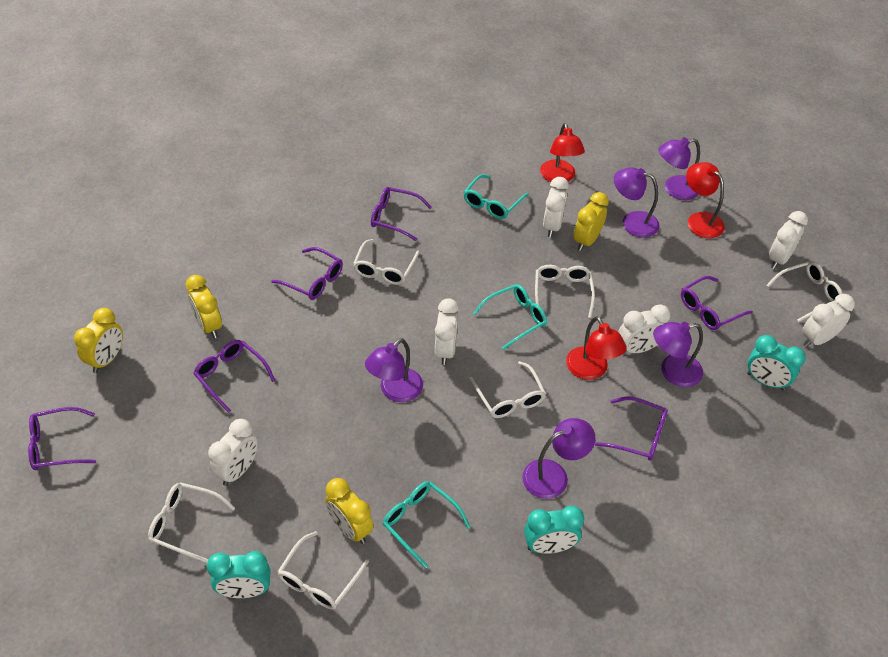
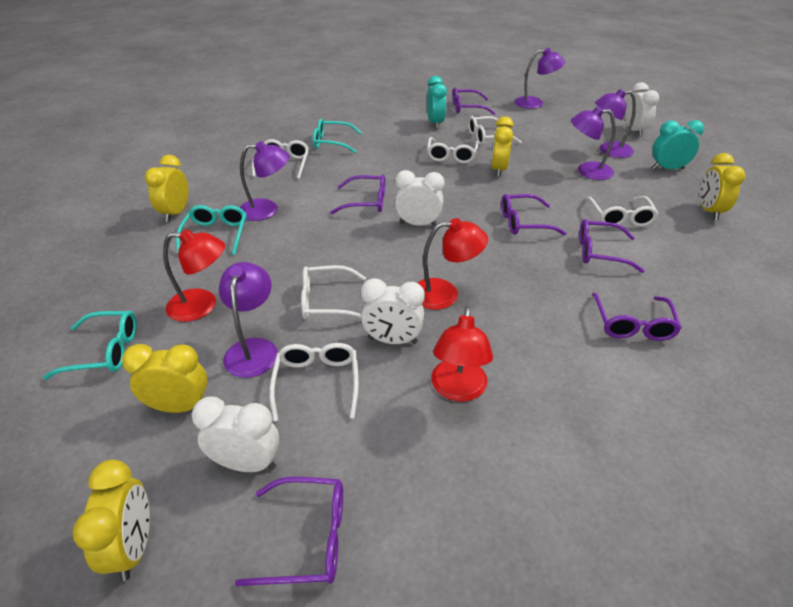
turquoise clock: [207,551,270,598] [524,506,584,554] [747,335,806,390] = 3 -> [427,76,447,129] [652,120,704,170] = 2
white clock: [208,419,258,486] [435,298,459,365] [543,177,569,238] [618,304,670,353] [769,211,808,269] [802,294,855,347] = 6 -> [192,397,279,472] [361,278,425,344] [395,170,445,226] [625,82,659,137] = 4
yellow clock: [74,308,123,373] [186,275,222,338] [325,478,373,544] [574,192,609,251] = 4 -> [72,459,150,581] [122,344,208,413] [145,155,189,222] [491,116,514,177] [700,153,745,220] = 5

